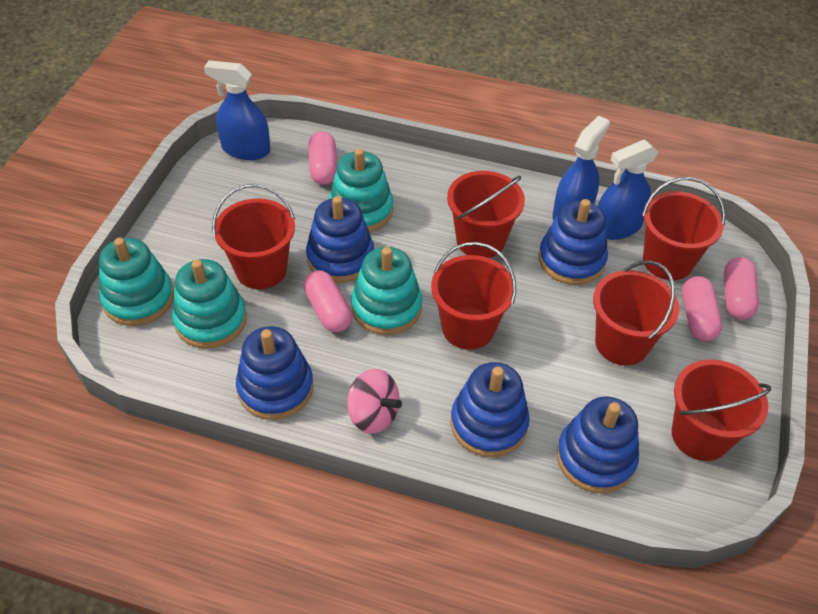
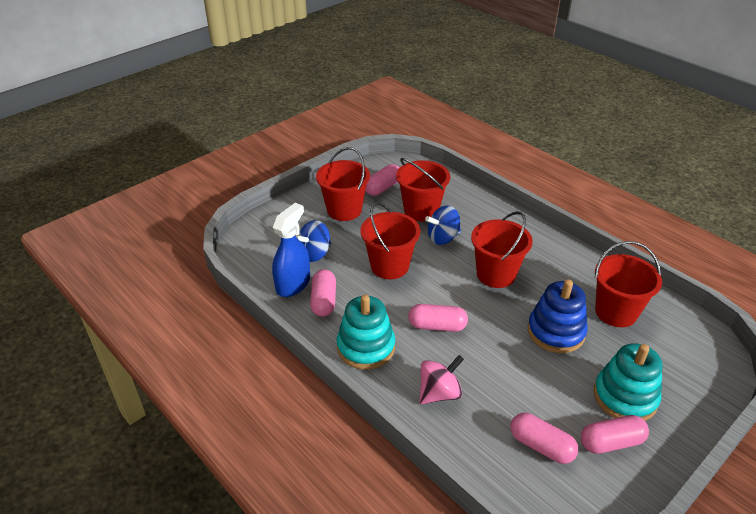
blue spinning top: none = 0 -> [296,220,331,262] [425,206,461,245] = 2
blue spray bottle: [204,60,270,160] [552,115,610,221] [598,139,658,240] = 3 -> [272,203,310,297] = 1
blue stacking toy: [236,326,314,420] [306,196,374,283] [450,362,530,457] [539,199,608,285] [557,397,639,493] = 5 -> [528,279,588,353] = 1
pink capsule: [303,271,352,332] [308,131,337,185] [682,276,722,341] [724,257,759,320] = 4 -> [310,269,336,317] [365,164,400,196] [408,304,468,332] [511,413,578,464] [581,415,649,454] = 5
red bucket: [212,184,295,289] [431,242,516,350] [447,171,525,258] [593,260,679,365] [642,177,726,280] [672,359,771,461] = 6 -> [316,147,370,221] [361,202,420,279] [396,158,450,221] [471,211,533,288] [595,241,662,327] = 5
turquoise stacking toy: [99,238,174,326] [172,259,247,349] [329,148,393,232] [351,247,422,335] = 4 -> [337,295,395,370] [594,343,663,421] = 2

